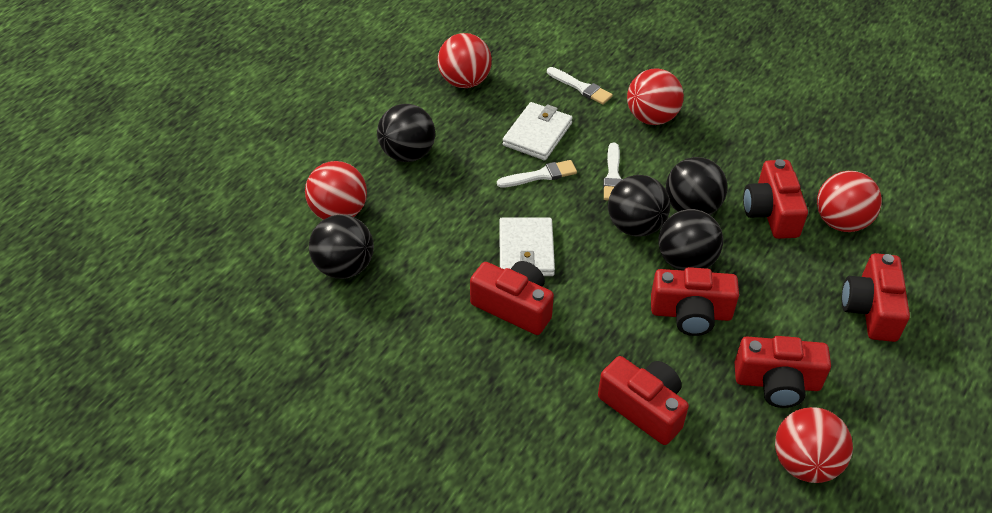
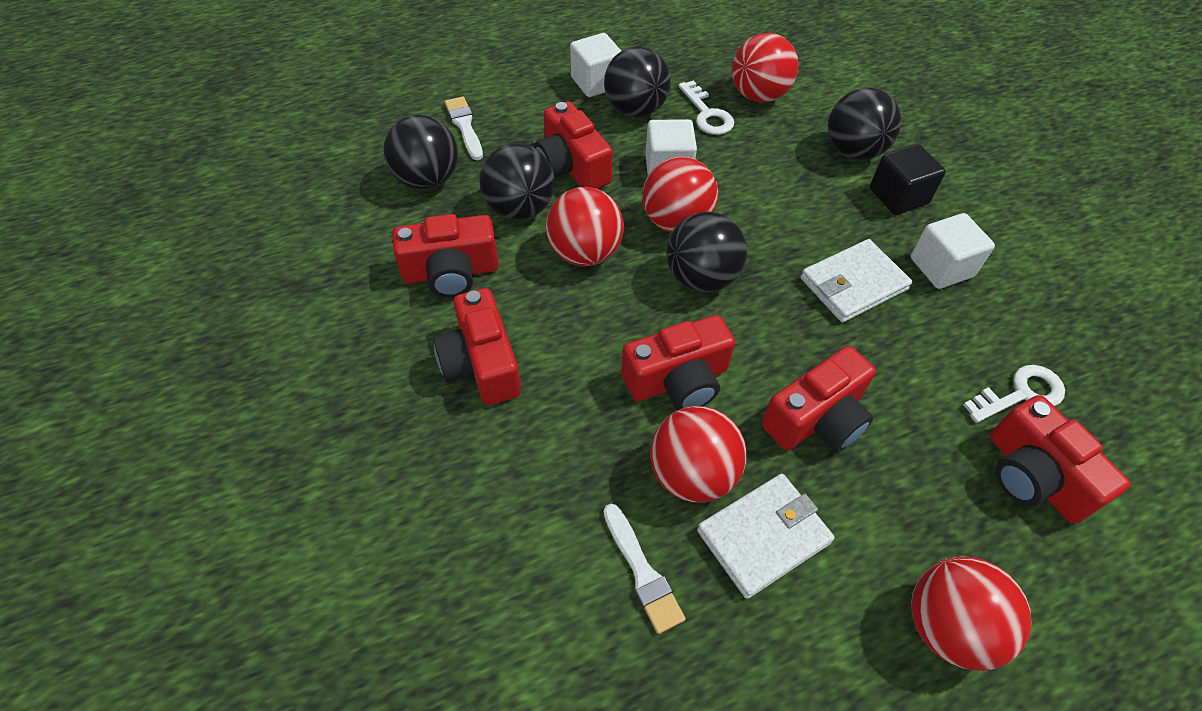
black cube: none = 0 -> [870,144,946,215] = 1
white brush: [497,160,577,188] [547,67,613,105] [603,143,623,200] = 3 -> [445,96,483,160] [604,504,686,634] = 2
white cube: none = 0 -> [570,33,621,97] [645,119,697,175] [911,213,995,289] = 3
white key: none = 0 -> [679,80,734,135] [963,365,1065,423] = 2

